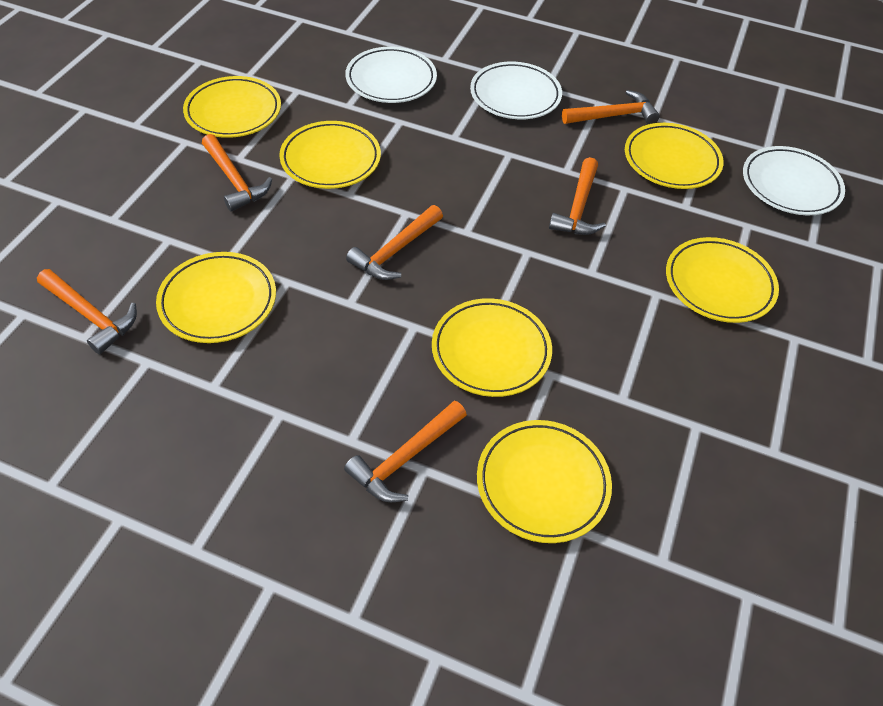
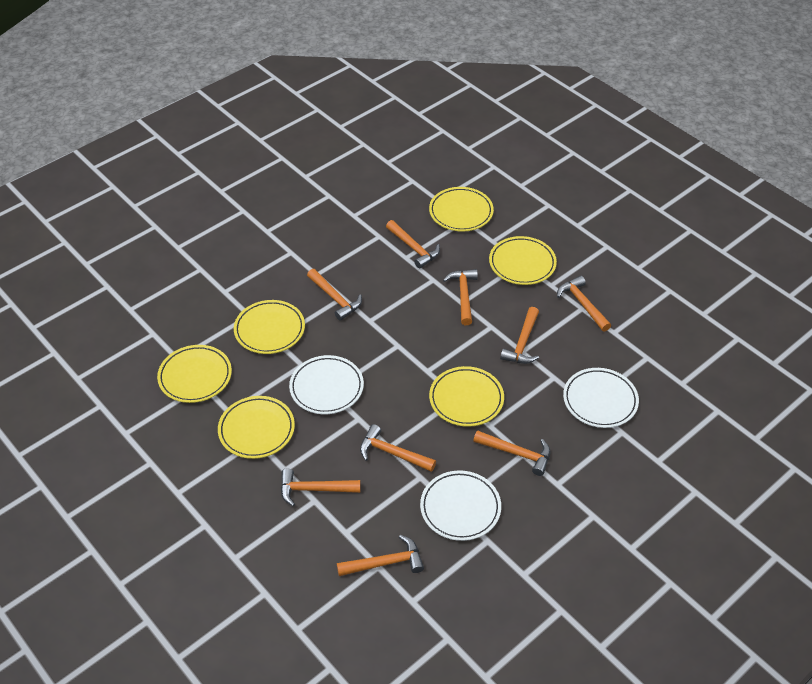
orange hammer: [37,269,137,355] [202,134,272,212] [344,401,467,502] [346,205,443,280] [549,157,606,235] [562,90,660,124] = 6 -> [281,469,361,506] [307,269,362,321] [337,535,424,576] [360,424,436,472] [386,220,440,268] [443,269,478,325] [473,430,551,476] [500,307,539,364] [557,276,611,332] = 9
yellow plate: [156,252,276,343] [183,76,281,138] [279,121,381,189] [432,298,552,397] [477,420,612,543] [625,123,724,189] [666,237,779,323] = 7 -> [157,345,232,403] [218,396,295,459] [234,300,305,354] [429,187,494,232] [429,366,504,427] [489,236,557,285] = 6

